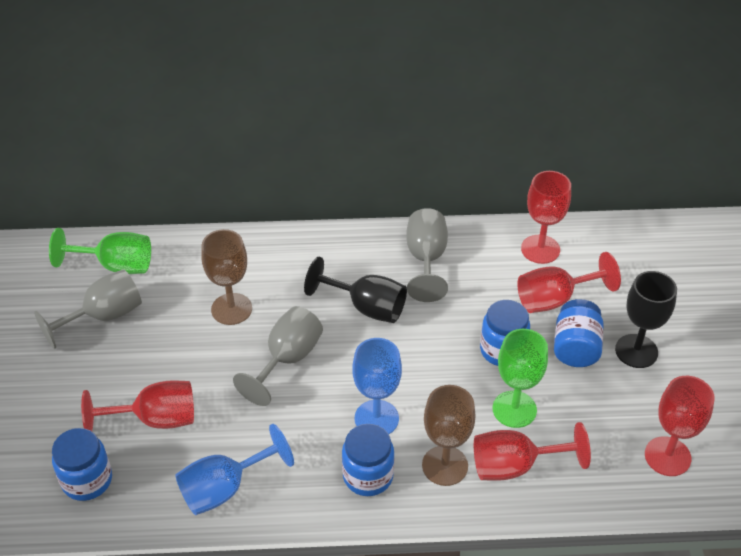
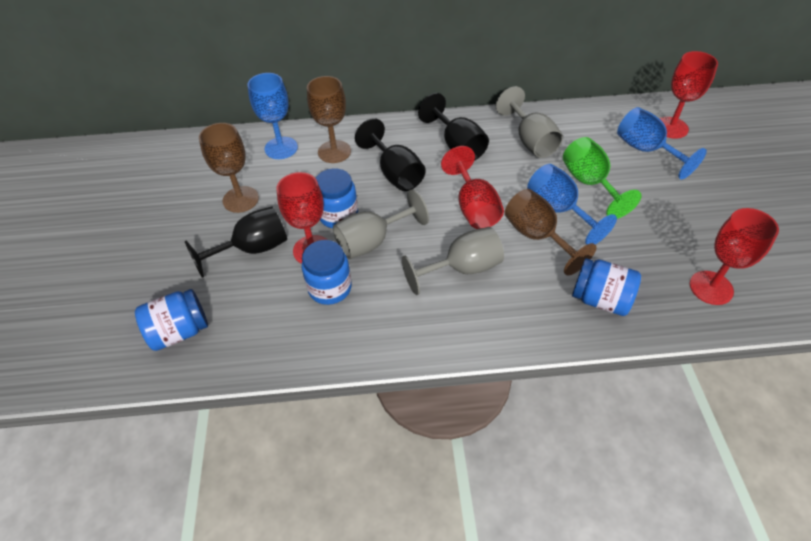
black goblet: [304,257,407,323] [615,271,677,368] = 2 -> [185,206,287,278] [355,118,426,191] [418,93,489,161] = 3
blue goblet: [175,424,294,515] [352,338,402,434] = 2 -> [247,73,298,159] [527,164,617,245] [617,107,707,180] = 3
brown goblet: [201,229,252,325] [422,385,476,486] = 2 -> [199,123,259,213] [307,76,351,163] [505,189,597,276] = 3
green goblet: [49,228,151,274] [493,329,548,428] = 2 -> [563,137,642,219] = 1
red goblet: [81,381,194,431] [474,422,591,481] [517,252,621,313] [521,171,571,264] [645,376,715,476] = 5 -> [277,172,328,264] [441,146,504,229] [659,51,718,139] [690,208,779,305] = 4

